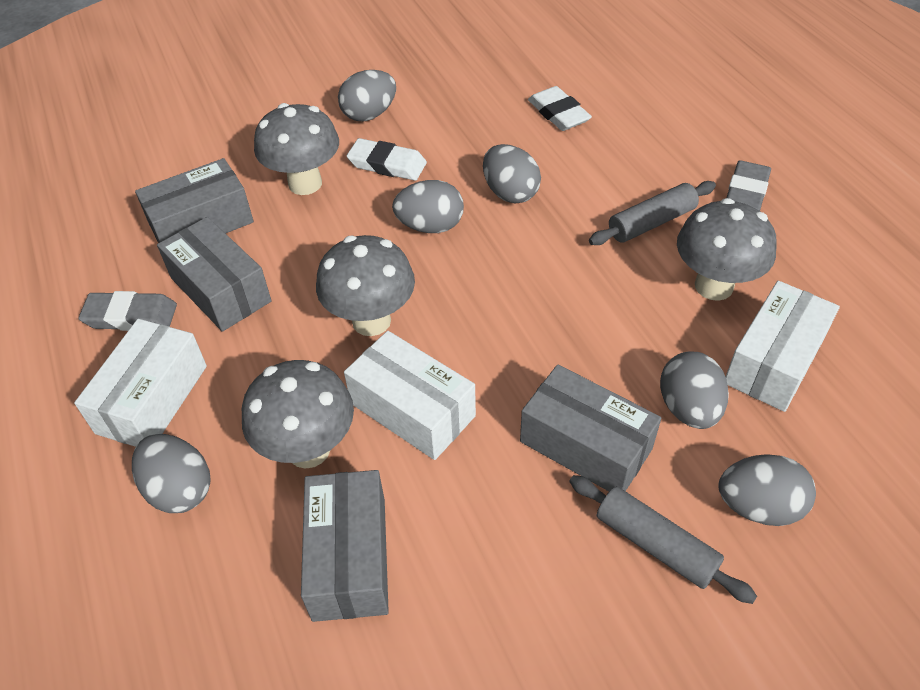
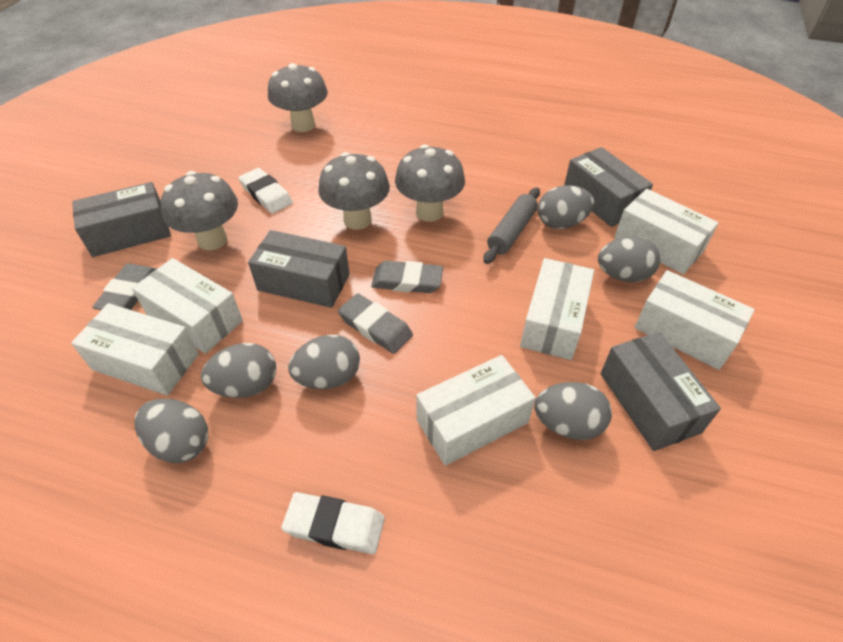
grey eraser: [79,291,177,331] [726,161,771,211] = 2 -> [92,264,157,310] [338,293,413,354] [371,261,443,293] = 3
grey rolling pin: [569,475,757,604] [589,181,716,245] = 2 -> [483,188,540,264] = 1
white box: [74,319,207,447] [344,331,476,460] [726,281,840,412] = 3 -> [71,303,199,396] [132,258,243,354] [416,355,535,466] [520,258,594,360] [614,189,719,274] [634,270,755,370] = 6

